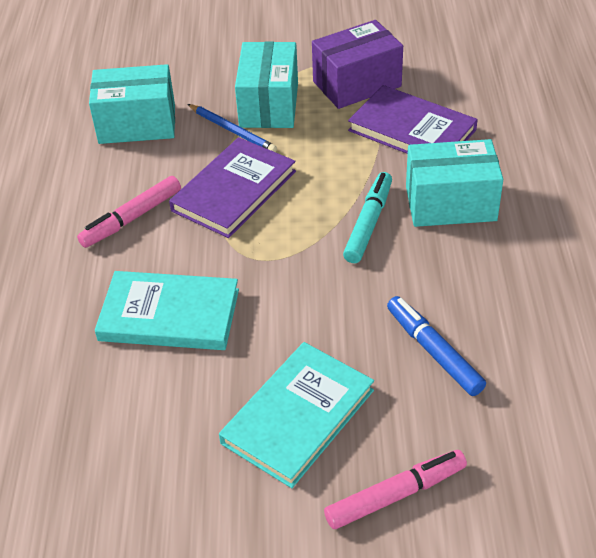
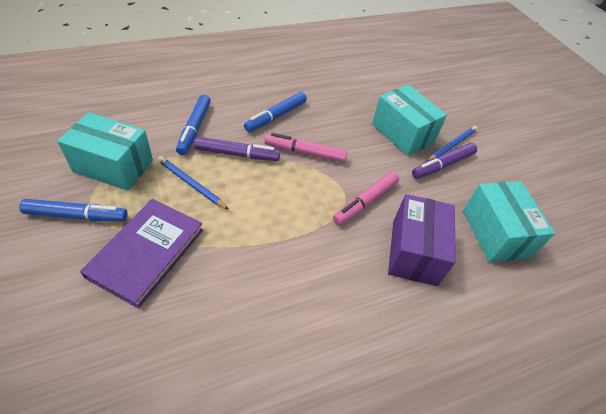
blue marker: [387,296,486,396] = 1 -> [19,199,128,221] [176,95,211,155] [244,92,307,132] = 3
blue pencil: [188,104,277,152] = 1 -> [157,156,229,210] [427,126,478,161] = 2
purple book: [169,137,296,238] [348,85,478,154] = 2 -> [80,199,203,308] = 1
purple marker: none = 0 -> [194,137,280,161] [412,143,477,179] = 2
turquoise book: [95,271,239,350] [219,342,374,488] = 2 -> none = 0
turquoise marker: [343,172,392,263] = 1 -> none = 0

